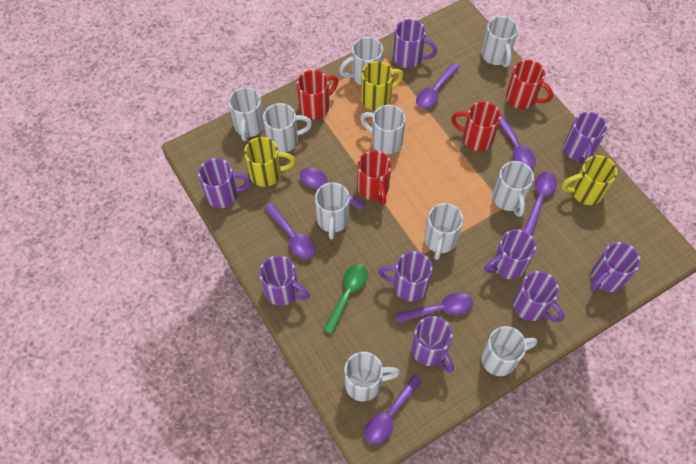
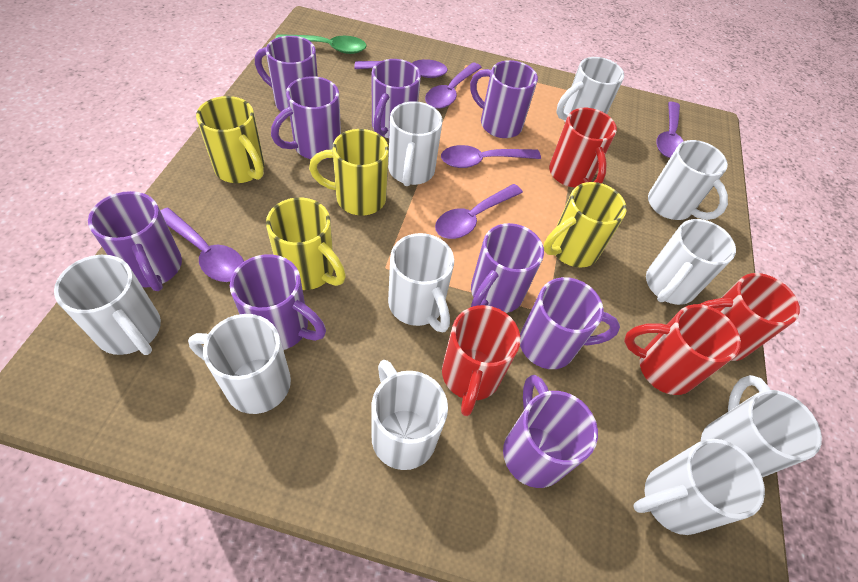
purple spoon: [264,203,314,259] [300,168,365,210] [364,375,423,445] [395,293,473,323] [416,63,460,109] [499,113,536,168] [524,172,557,236] = 7 -> [160,208,244,282] [354,59,448,78] [425,62,482,109] [435,184,523,239] [441,145,541,168] [656,102,684,158] = 6
yellow mug: [244,137,295,187] [361,61,403,111] [562,155,617,205] = 3 -> [196,96,264,183] [266,197,346,290] [309,129,389,216] [543,182,627,268] = 4

